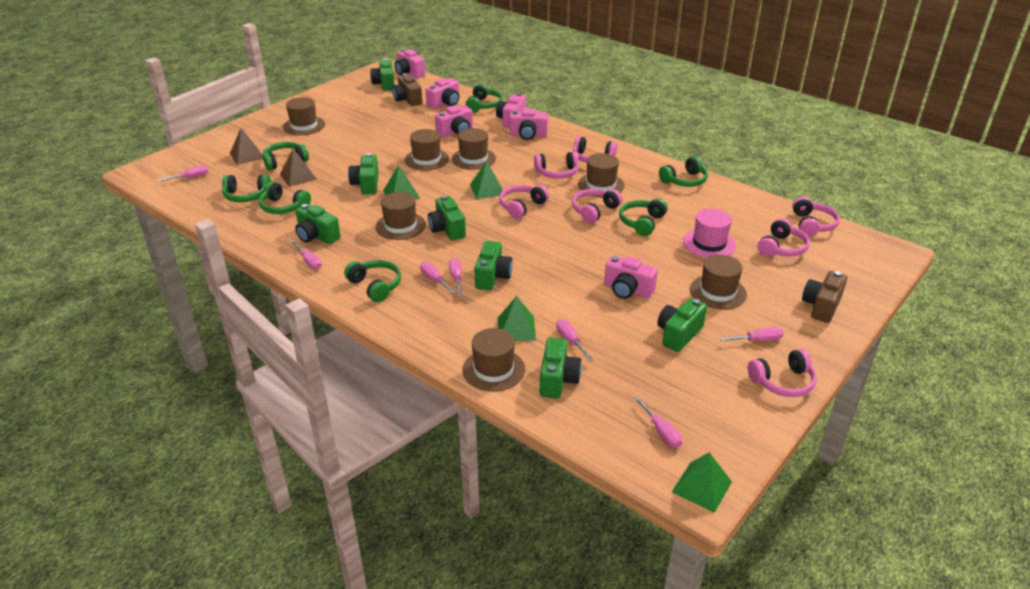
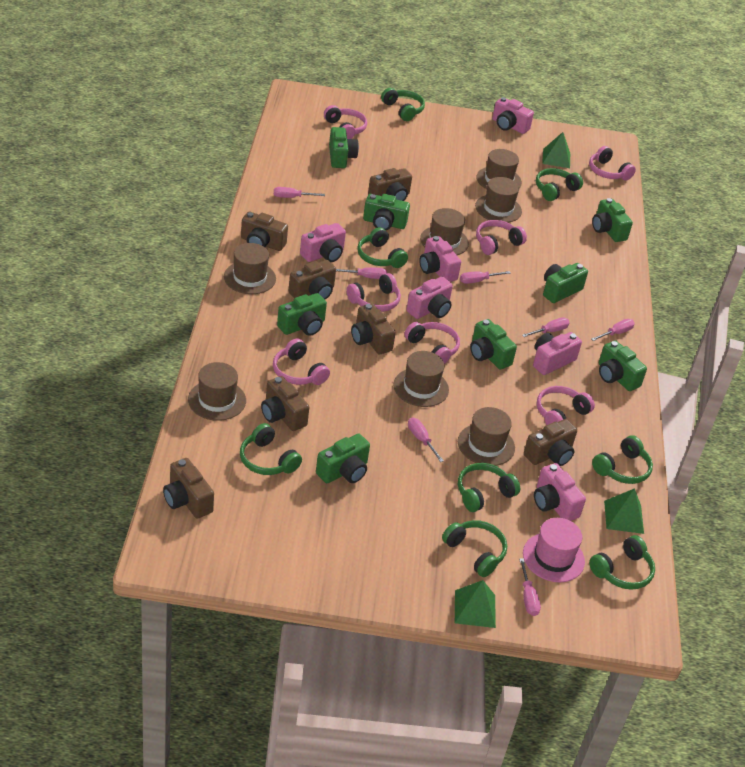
brown camera: [392,73,422,106] [802,271,847,323] = 2 -> [163,458,214,519] [241,212,288,251] [261,376,309,431] [288,260,336,299] [351,304,396,354] [368,168,412,201] [524,419,577,466] = 7
brown pyramid: [230,128,263,165] [280,148,317,187] = 2 -> none = 0
green camera: [295,204,341,244] [348,153,379,195] [370,59,395,91] [428,195,466,240] [474,241,513,290] [540,338,582,399] [657,298,707,352] = 7 -> [277,293,327,336] [316,433,370,483] [329,127,359,168] [363,194,410,230] [470,319,517,370] [543,263,588,303] [592,198,633,242] [599,340,647,391] = 8
green headphones: [222,174,271,202] [259,182,311,214] [262,142,309,170] [344,260,401,302] [466,84,503,112] [619,198,668,236] [659,156,708,187] = 7 -> [240,423,302,475] [357,227,408,268] [381,88,425,121] [442,520,507,577] [458,463,520,512] [536,168,583,201] [589,535,655,590] [592,435,653,484] = 8
green pyramid: [383,165,420,199] [470,161,503,199] [498,296,536,341] [672,452,732,513] = 4 -> [455,580,496,628] [542,132,570,168] [604,488,644,534] = 3

